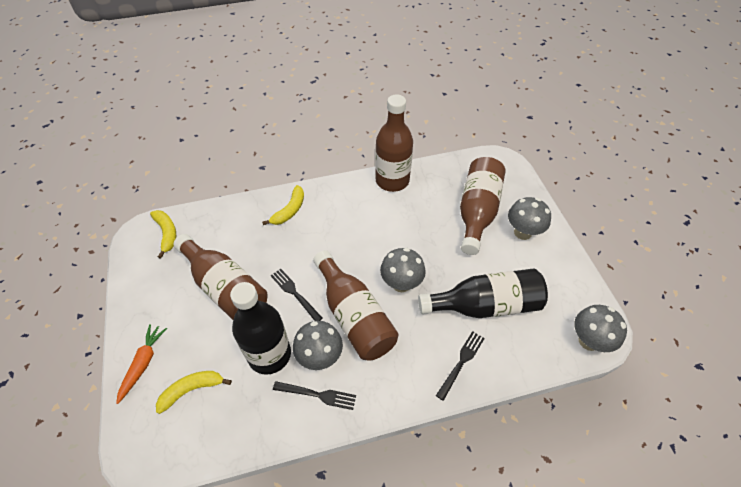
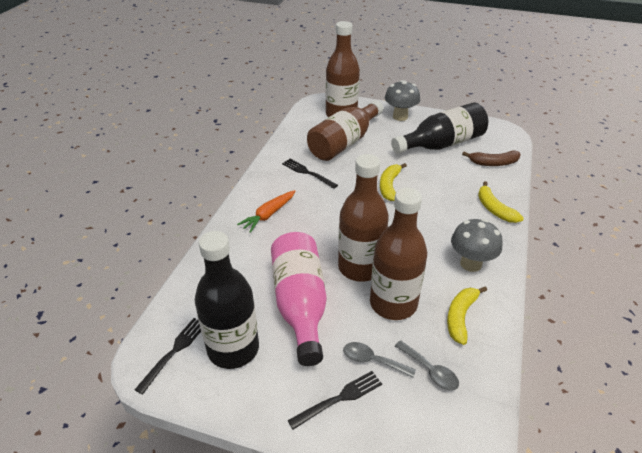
brown banana: none = 0 -> [462,150,521,166] = 1
grey mushroom: [293,321,343,370] [380,248,426,292] [508,197,551,240] [574,305,627,352] = 4 -> [385,80,420,121] [451,219,503,272] = 2
grey spoon: none = 0 -> [343,342,416,378] [395,340,459,391] = 2
pink bottle: none = 0 -> [271,232,327,366] = 1

